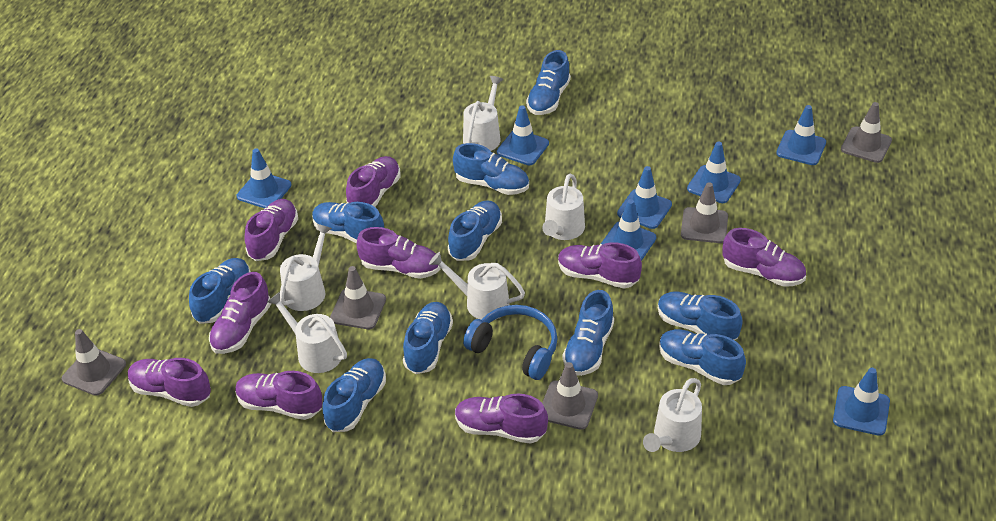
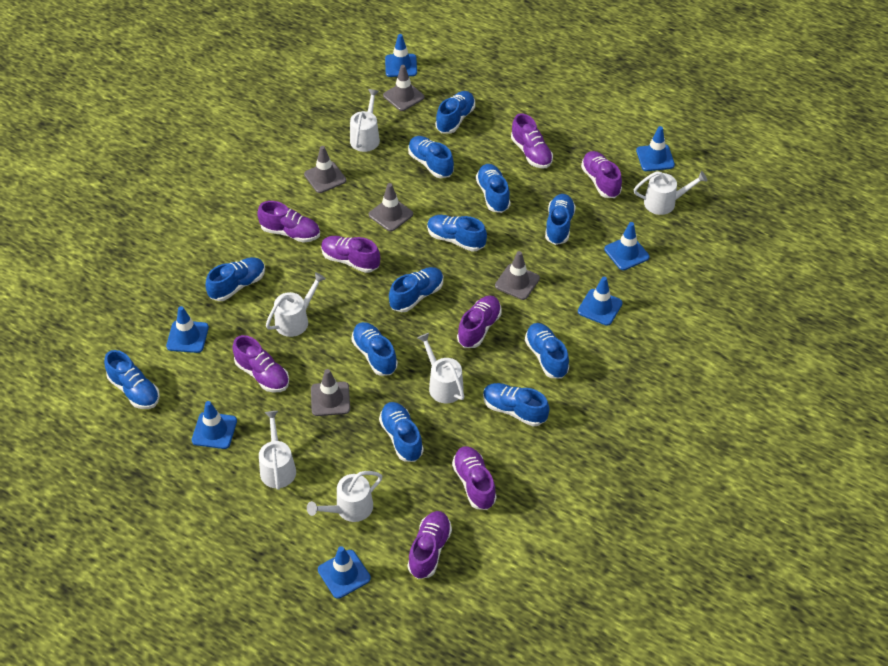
blue headphones: [463,305,558,380] = 1 -> none = 0
blue shoe: [189,258,251,324] [312,202,384,243] [322,358,386,432] [403,302,453,374] [448,200,502,261] [453,143,529,195] [526,50,571,115] [563,290,614,376] [658,292,743,340] [659,329,746,385] = 10 -> [104,350,160,409] [206,257,265,301] [351,322,398,376] [379,402,424,462] [389,267,443,312] [408,136,454,178] [427,215,487,252] [435,91,475,134] [476,164,511,213] [483,383,550,426] [525,323,569,379] [545,194,576,245] = 12
purple shoe: [128,358,211,407] [209,272,271,354] [235,371,323,420] [244,199,298,261] [346,156,401,207] [357,227,441,279] [455,394,548,444] [558,242,642,288] [722,228,806,287] = 9 -> [232,335,289,392] [257,201,320,243] [321,236,380,273] [408,511,452,579] [452,446,497,510] [457,296,502,348] [511,113,553,168] [581,151,622,198] = 8

